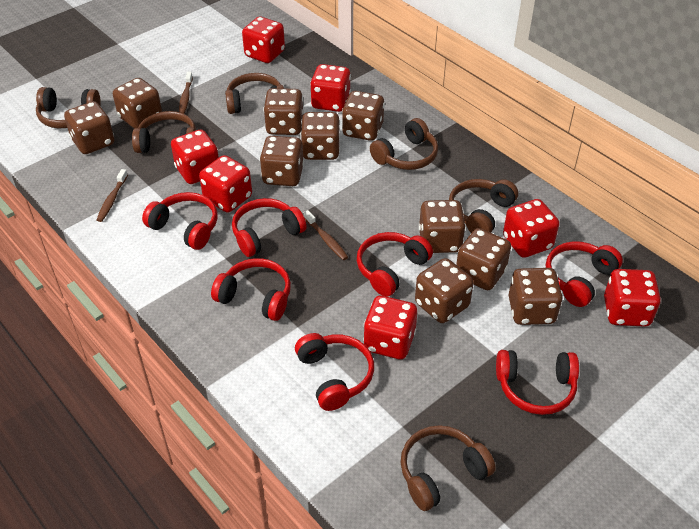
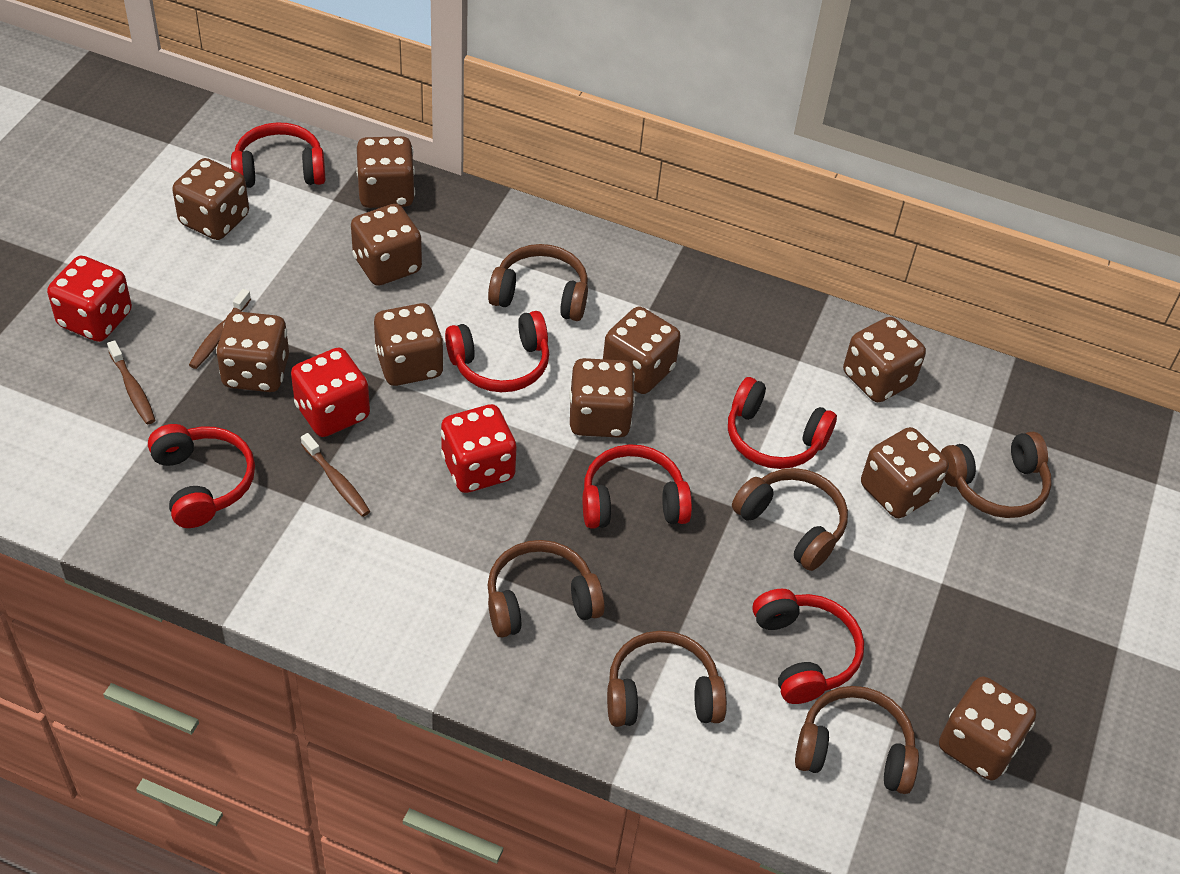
red dice: [171,130,219,184] [199,155,252,213] [242,17,285,63] [310,64,351,112] [363,296,417,359] [503,199,559,258] [604,269,661,327] = 7 -> [47,256,132,342] [291,347,370,437] [441,404,517,493] = 3
red headphones: [142,192,217,250] [211,258,291,321] [232,198,307,257] [295,333,374,411] [357,232,433,297] [496,350,579,415] [546,241,623,307] = 7 -> [148,424,255,528] [231,122,325,188] [445,311,549,392] [583,444,692,529] [728,377,837,469] [752,589,864,704] = 6

